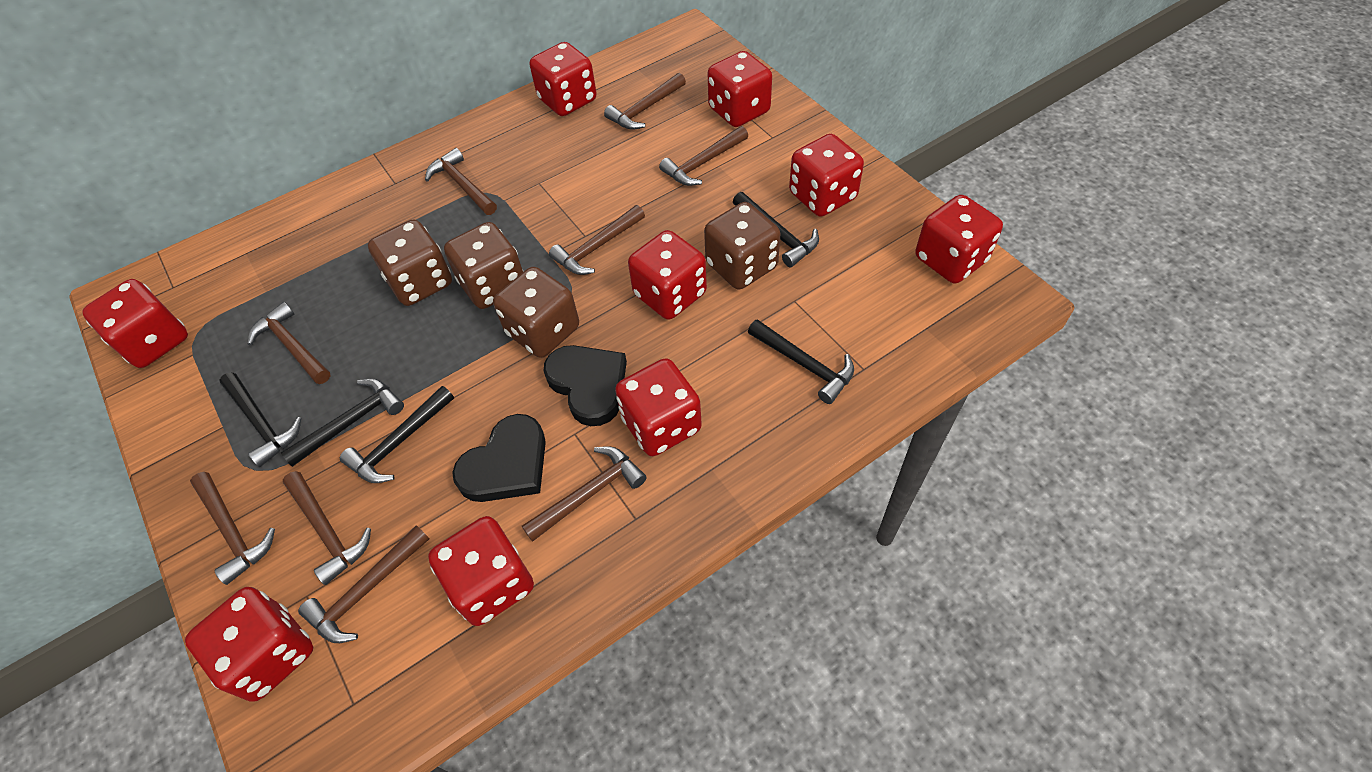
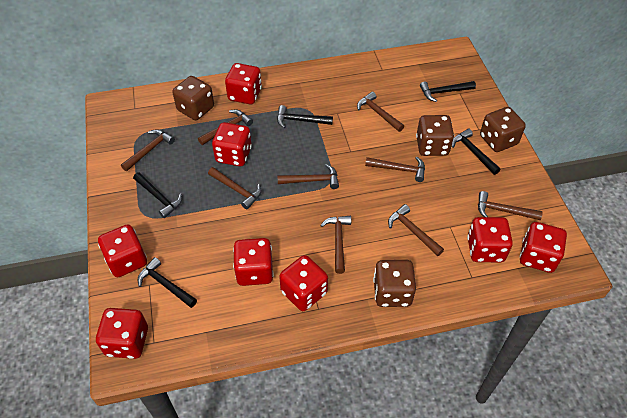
black heart: [452,414,546,502] [544,345,627,426] = 2 -> none = 0
red dice: [82,279,188,368] [185,587,313,702] [428,516,534,626] [530,42,596,116] [615,358,702,456] [628,230,707,320] [708,51,772,127] [789,134,864,217] [916,195,1003,283] = 9 -> [96,308,148,359] [98,224,147,277] [212,122,252,166] [225,63,262,104] [233,238,274,286] [279,255,328,311] [467,217,513,262] [520,222,567,273] = 8

